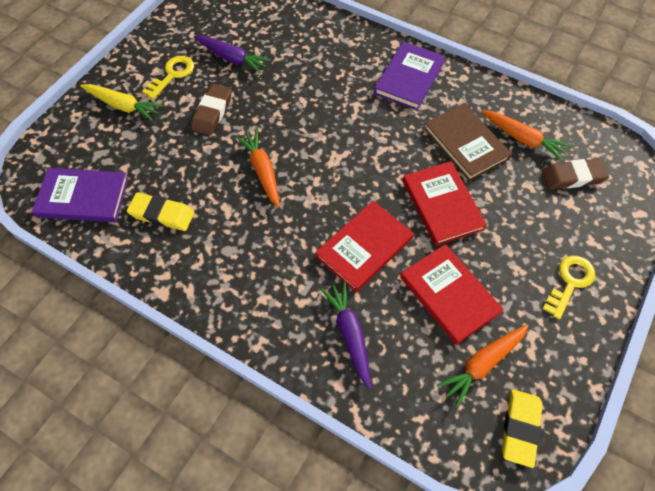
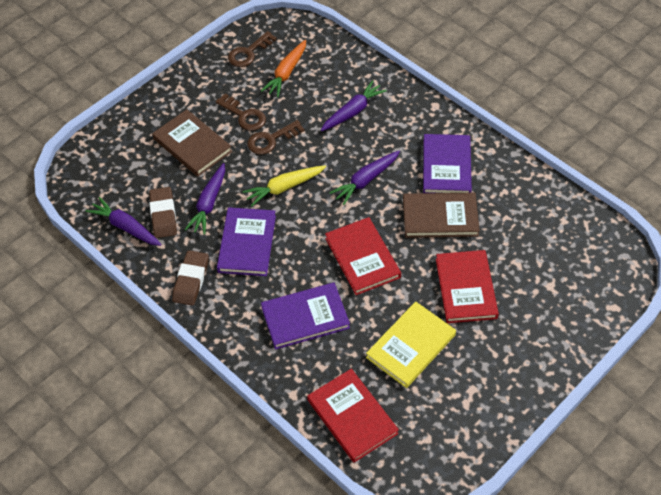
brown book: [424,103,512,181] = 1 -> [152,109,232,177] [403,192,480,238] = 2
brown key: none = 0 -> [215,93,266,131] [228,31,277,67] [247,120,305,155] = 3
orange carrot: [236,129,280,207] [437,325,529,407] [481,110,571,161] = 3 -> [261,40,306,97] = 1
purple book: [32,168,129,222] [374,41,446,110] = 2 -> [217,207,276,276] [261,282,350,349] [423,134,472,193] = 3
purple carrot: [193,36,271,73] [321,281,371,389] = 2 -> [86,197,162,246] [185,163,225,235] [321,80,387,131] [329,151,400,205] = 4
yellow book: none = 0 -> [366,301,456,388] = 1
yellow eraser: [127,193,194,231] [502,389,543,468] = 2 -> none = 0
yellow key: [142,56,194,99] [543,256,595,319] = 2 -> none = 0

